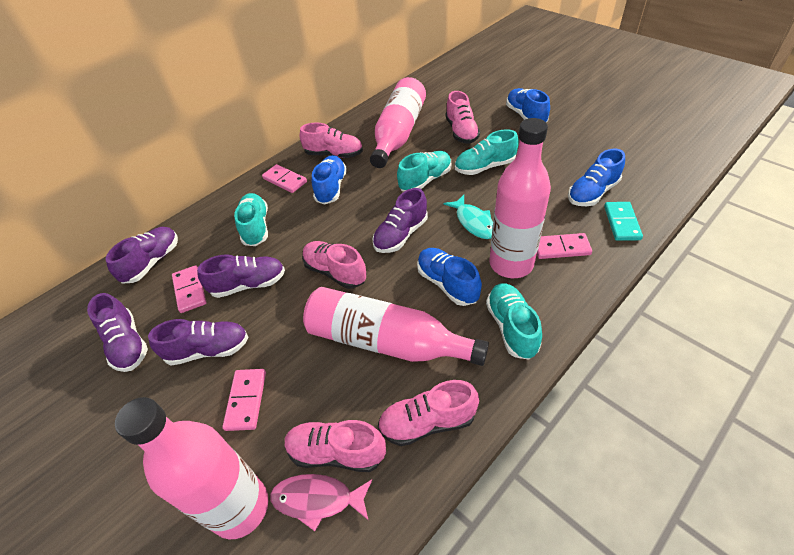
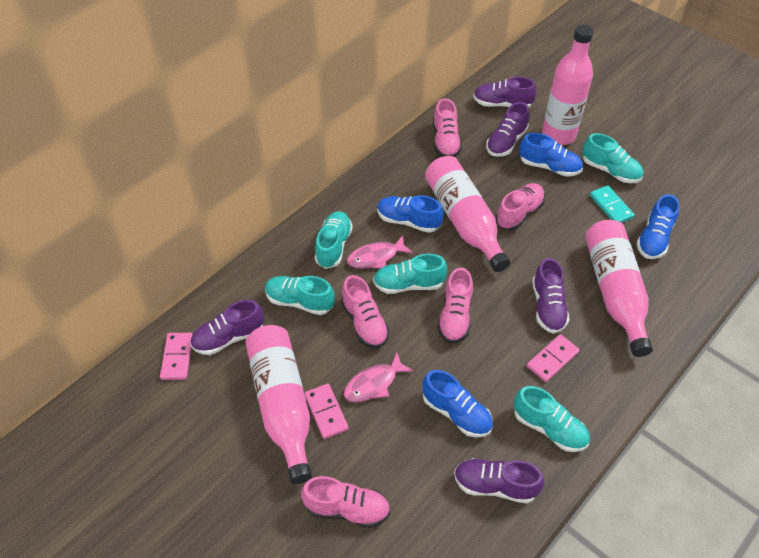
pink domino: [172,265,206,313] [223,369,266,431] [262,164,307,193] [537,233,592,259] = 4 -> [160,333,193,380] [304,384,349,439] [527,334,580,382] = 3
pink fish: [270,474,372,531] = 1 -> [344,353,413,402] [347,235,413,268] = 2
turquoise fish: [444,195,493,239] = 1 -> none = 0
turquoise shoe: [234,193,268,246] [397,151,451,191] [455,129,519,175] [486,283,542,360] = 4 -> [265,276,335,315] [315,211,353,269] [373,254,448,294] [514,386,590,452] [582,133,643,183] = 5

